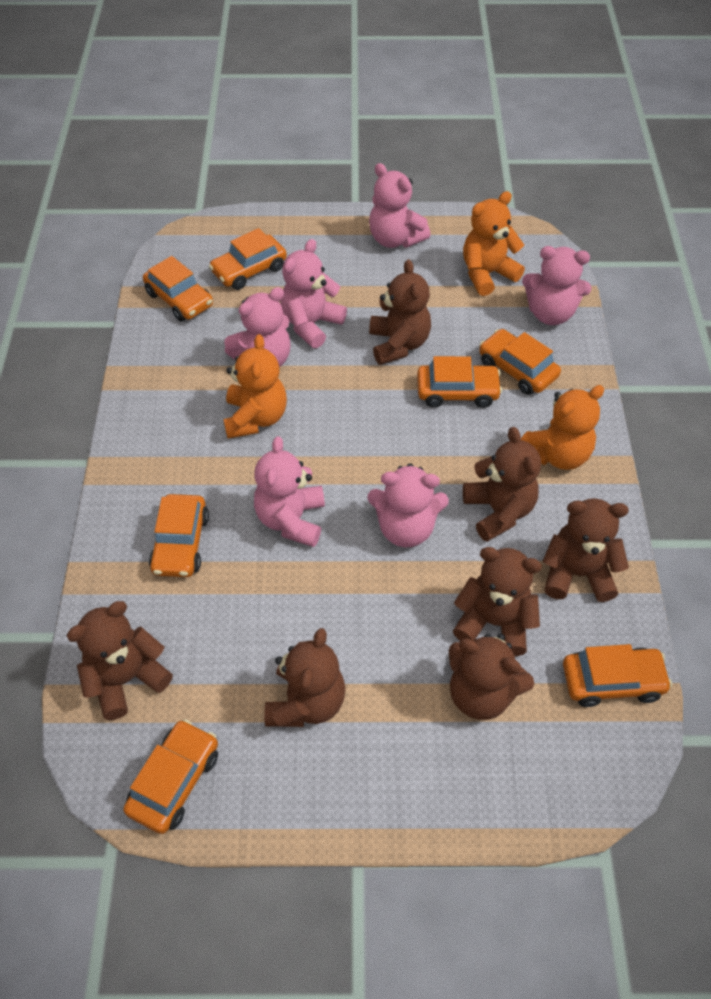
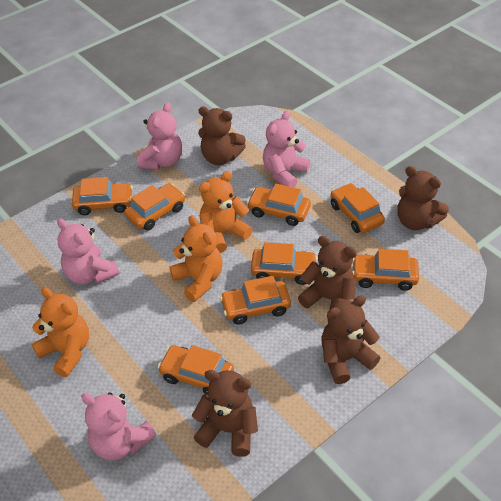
brown teddy bear: [67,601,173,720] [264,628,346,727] [369,259,431,365] [449,634,534,720] [453,547,542,656] [463,427,541,542] [543,498,629,602] = 7 -> [192,370,258,457] [198,107,246,165] [298,236,357,308] [321,295,380,384] [397,166,449,230] = 5
orange car: [123,719,218,834] [143,256,213,321] [149,494,209,577] [209,228,287,290] [417,356,502,408] [479,329,561,395] [563,644,672,707] = 7 -> [72,177,133,215] [124,183,185,230] [158,345,234,395] [220,276,291,325] [247,184,311,226] [251,242,318,285] [330,183,385,233] [352,249,419,291] = 8
pink teddy bear: [224,287,291,367] [254,436,325,547] [280,239,347,348] [367,463,449,548] [369,163,431,248] [522,246,592,325] = 6 -> [57,218,119,284] [81,392,156,460] [137,102,182,170] [263,111,310,188] = 4

